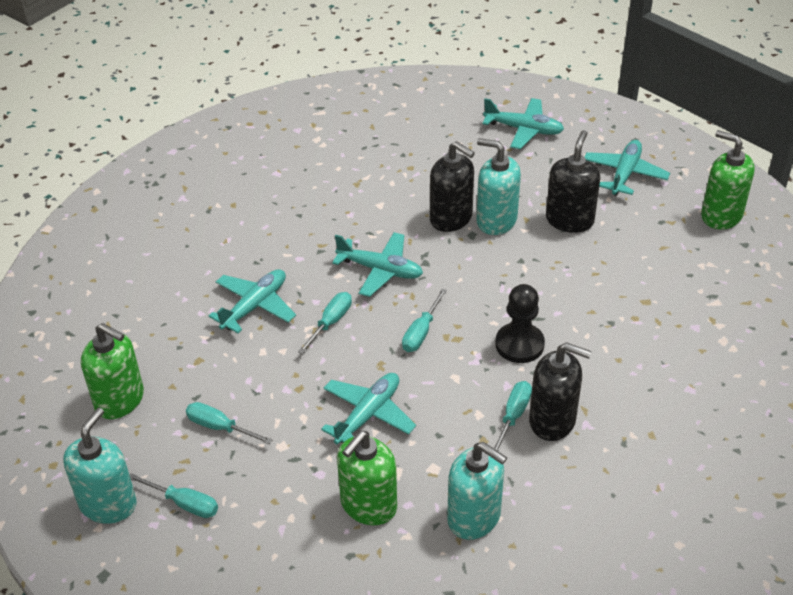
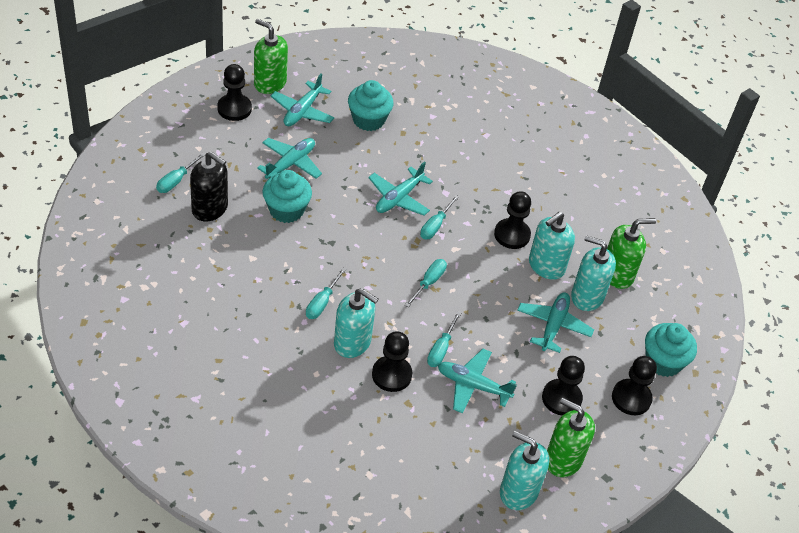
black pawn: [495,284,545,363] = 1 -> [217,64,252,121] [372,331,412,392] [494,191,531,249] [542,356,585,416] [612,356,657,415] = 5
black soap dispenser: [430,141,475,232] [529,342,592,441] [546,130,600,233] = 3 -> [190,151,228,221] = 1
turquoise cupcake: none = 0 -> [263,170,312,223] [348,80,393,131] [645,323,697,377] = 3
turquoise soap dispenser: [63,408,137,524] [447,442,507,540] [477,138,521,235] = 3 -> [334,288,379,358] [500,431,549,510] [529,212,575,280] [571,235,616,311] = 4

